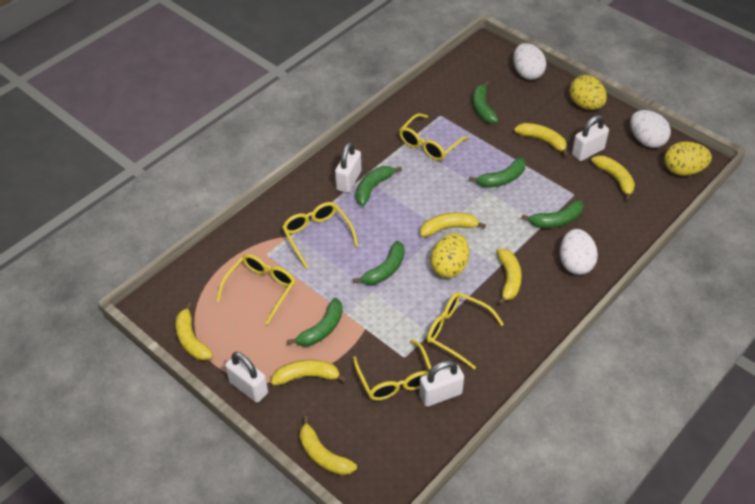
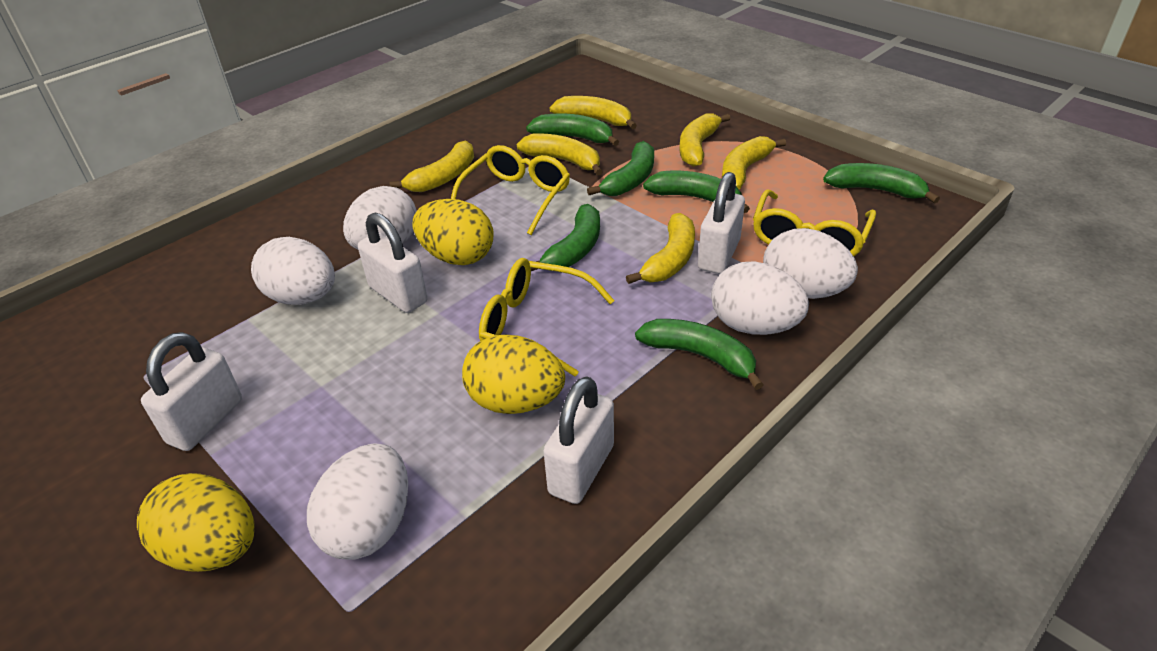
white egg: [513,43,546,80] [560,229,598,275] [630,110,671,148] = 3 -> [251,237,335,305] [307,443,408,560] [343,186,417,250] [711,261,809,335] [763,228,858,299] = 5
yellow banana: [175,302,213,360] [271,360,347,385] [300,416,357,475] [420,212,486,237] [497,249,522,305] [514,123,569,157] [591,155,635,201] = 7 -> [389,140,474,192] [517,134,603,176] [549,96,637,129] [626,213,695,284] [679,113,731,167] [722,136,786,189] = 6
yellow glasses: [216,254,295,325] [282,202,358,268] [353,339,432,400] [399,113,469,161] [427,292,504,370] = 5 -> [451,145,570,235] [479,258,615,376] [753,189,876,256] = 3

